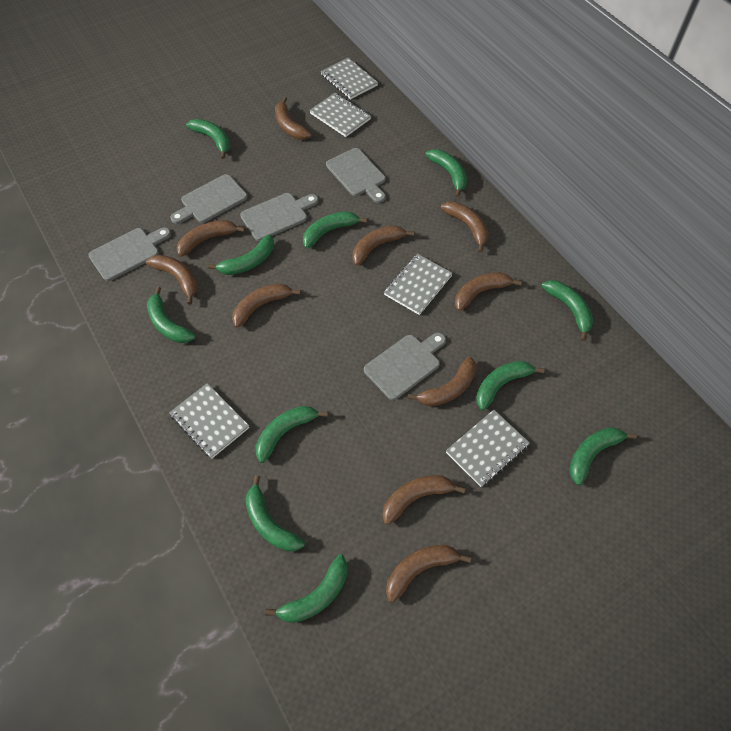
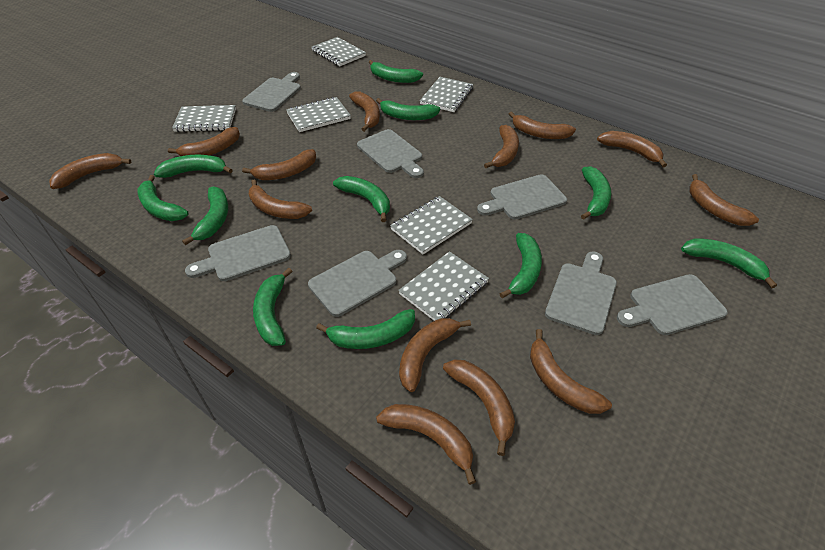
brown banana: [146,255,198,305] [177,220,245,257] [232,283,301,328] [275,97,312,139] [353,225,414,266] [382,475,465,525] [386,545,471,603] [408,357,476,406] [441,201,488,253] [455,272,522,311] = 10 -> [49,153,131,189] [168,127,240,156] [242,149,316,180] [249,179,312,219] [349,91,380,132] [376,404,476,485] [399,318,471,392] [443,360,515,456] [484,125,519,168] [509,111,576,139] [530,329,612,414] [597,131,667,167] [689,174,759,226] = 13
grey cutting board: [89,228,171,281] [170,174,247,224] [240,193,318,241] [326,148,386,203] [364,333,446,400] = 5 -> [185,225,291,281] [242,72,301,112] [308,250,407,317] [357,129,424,178] [477,174,567,220] [545,251,617,335] [617,274,728,335] = 7
grey notebook: [169,383,249,459] [309,93,371,137] [321,58,378,100] [384,254,453,315] [446,410,530,487] = 5 -> [172,105,236,132] [286,97,351,132] [311,37,366,66] [390,196,473,254] [398,251,489,321] [420,77,473,112] = 6

